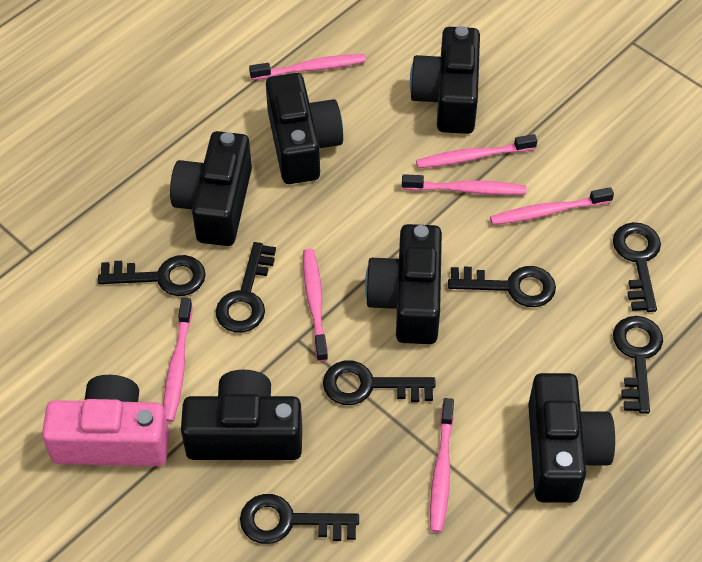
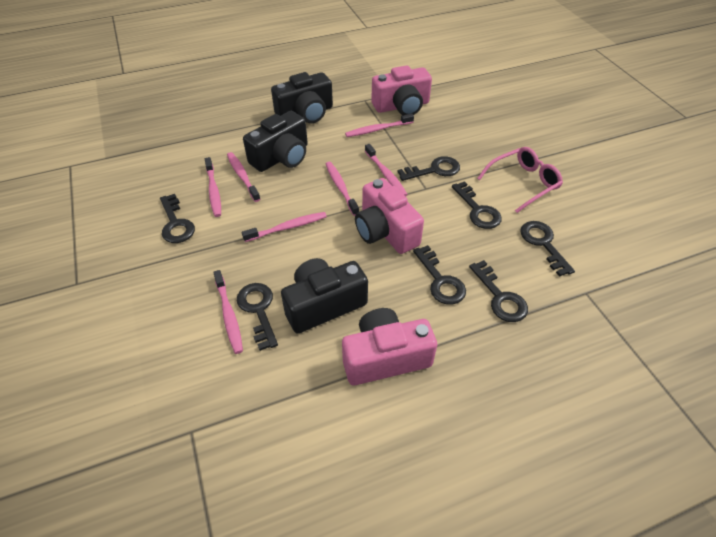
black camera: [170,131,252,246] [181,370,302,460] [266,73,343,184] [365,224,442,344] [410,26,480,134] [528,373,615,503] = 6 -> [243,111,308,172] [271,72,333,123] [281,258,368,334] = 3
pink camera: [42,375,169,466] = 1 -> [342,308,437,385] [355,178,424,254] [371,65,432,115] = 3
pink glasses: none = 0 -> [477,147,563,213] = 1

